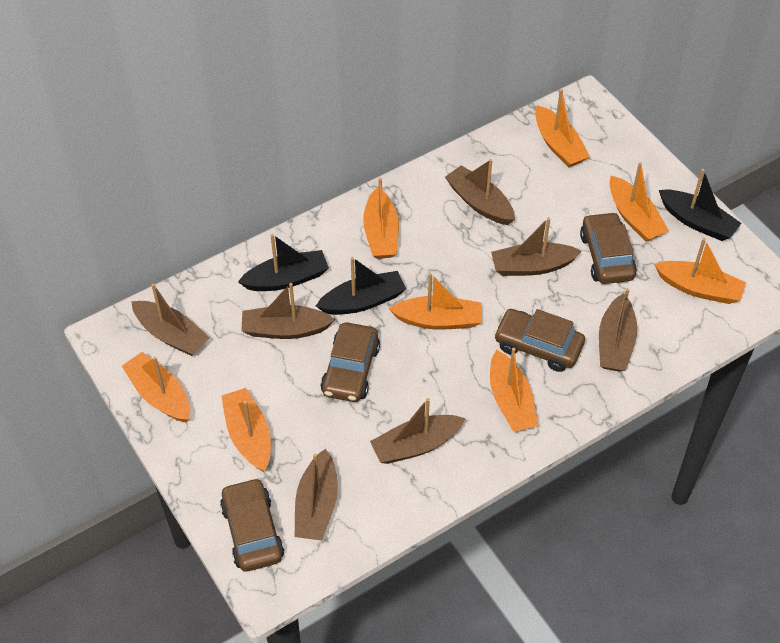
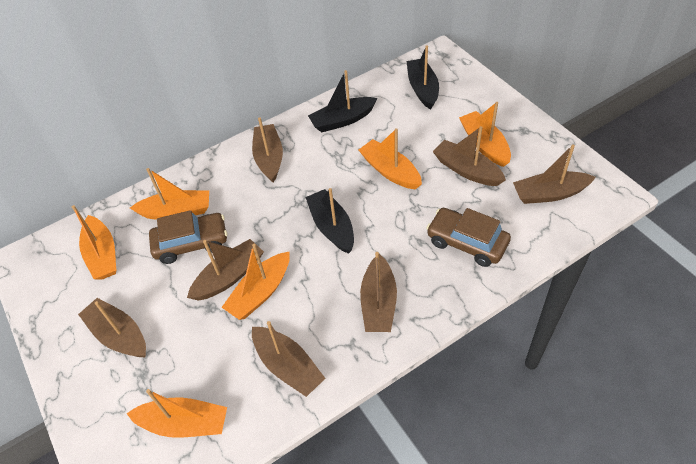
brown car: [220,478,284,572] [321,322,380,402] [494,309,585,372] [580,212,637,284] = 4 -> [149,210,227,264] [426,208,511,267] = 2
orange boat: [122,352,190,422] [221,388,271,472] [363,177,399,259] [388,273,481,330] [490,348,538,432] [535,89,590,168] [609,162,669,242] [654,238,746,304] = 8 -> [72,205,116,279] [126,389,227,438] [130,168,209,220] [221,243,290,320] [359,128,422,190] [459,102,511,167] = 6

